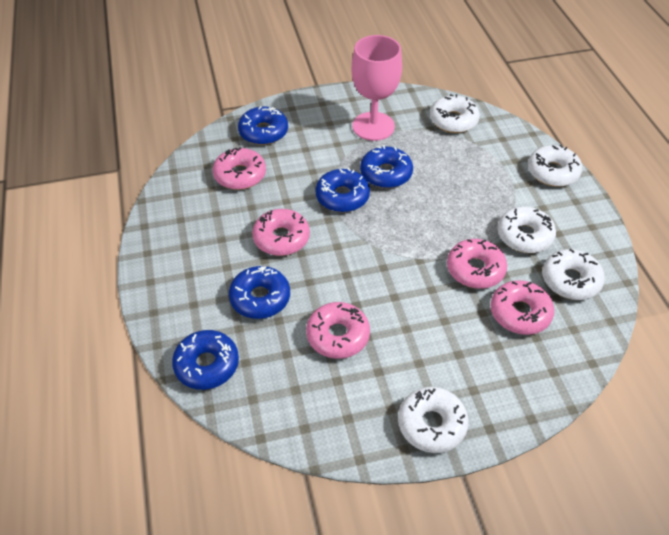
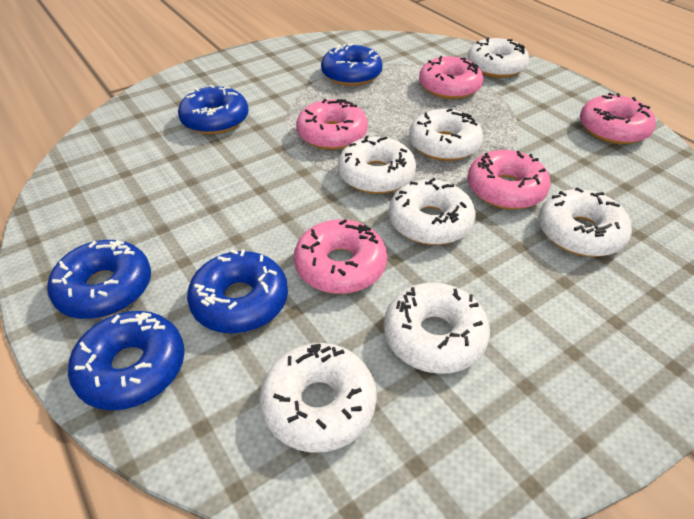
pink goblet: [352,35,402,141] = 1 -> none = 0
white donut: [398,387,469,453] [430,94,480,133] [498,206,556,253] [528,145,582,187] [542,249,605,300] = 5 -> [260,343,377,453] [338,136,416,194] [384,283,490,374] [389,178,476,245] [409,108,483,161] [467,37,529,78] [538,188,632,257] = 7

